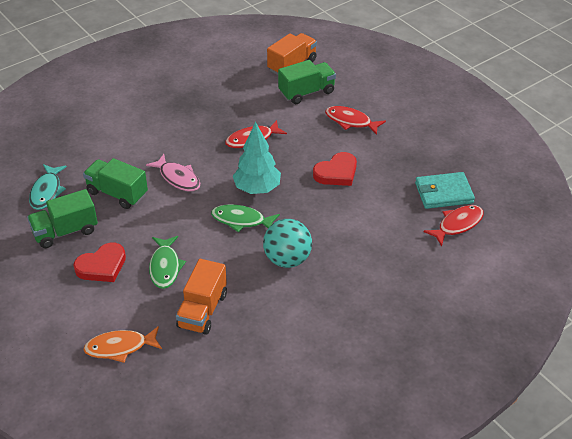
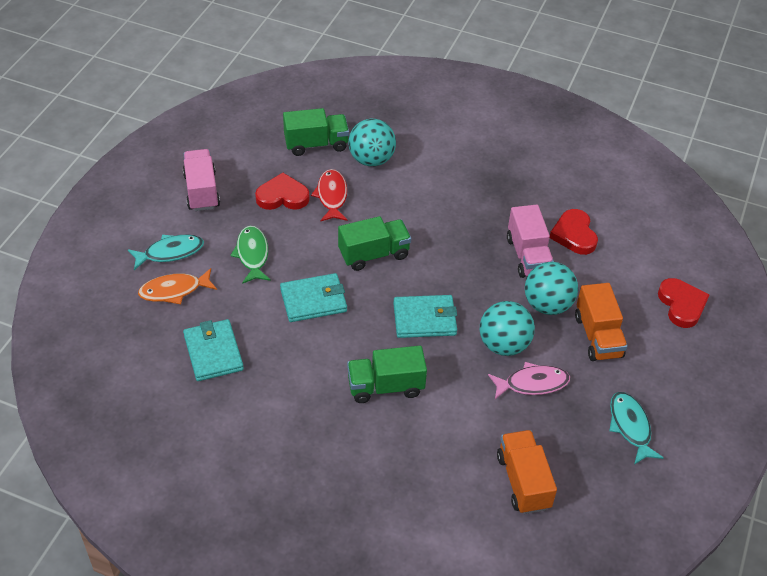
green fish: [149,236,186,289] [211,204,280,232] = 2 -> [230,226,271,284] = 1
pink truck: none = 0 -> [183,149,220,211] [507,205,554,278] = 2
red fish: [225,120,287,148] [325,106,386,135] [424,205,484,246] = 3 -> [311,169,347,222] = 1
red heart: [74,243,126,282] [313,152,357,186] = 2 -> [255,173,309,210] [550,209,598,255] [658,278,709,328] = 3
turquoise ball: [263,219,312,268] = 1 -> [349,119,396,166] [480,301,535,356] [525,262,578,315] = 3
turquoise fish: [29,164,67,210] = 1 -> [128,234,204,270] [609,392,664,465] = 2
turquoise tree: [233,122,281,194] = 1 -> none = 0
turquoise wallet: [415,172,475,209] = 1 -> [183,319,244,381] [280,273,347,322] [393,295,457,338] = 3

